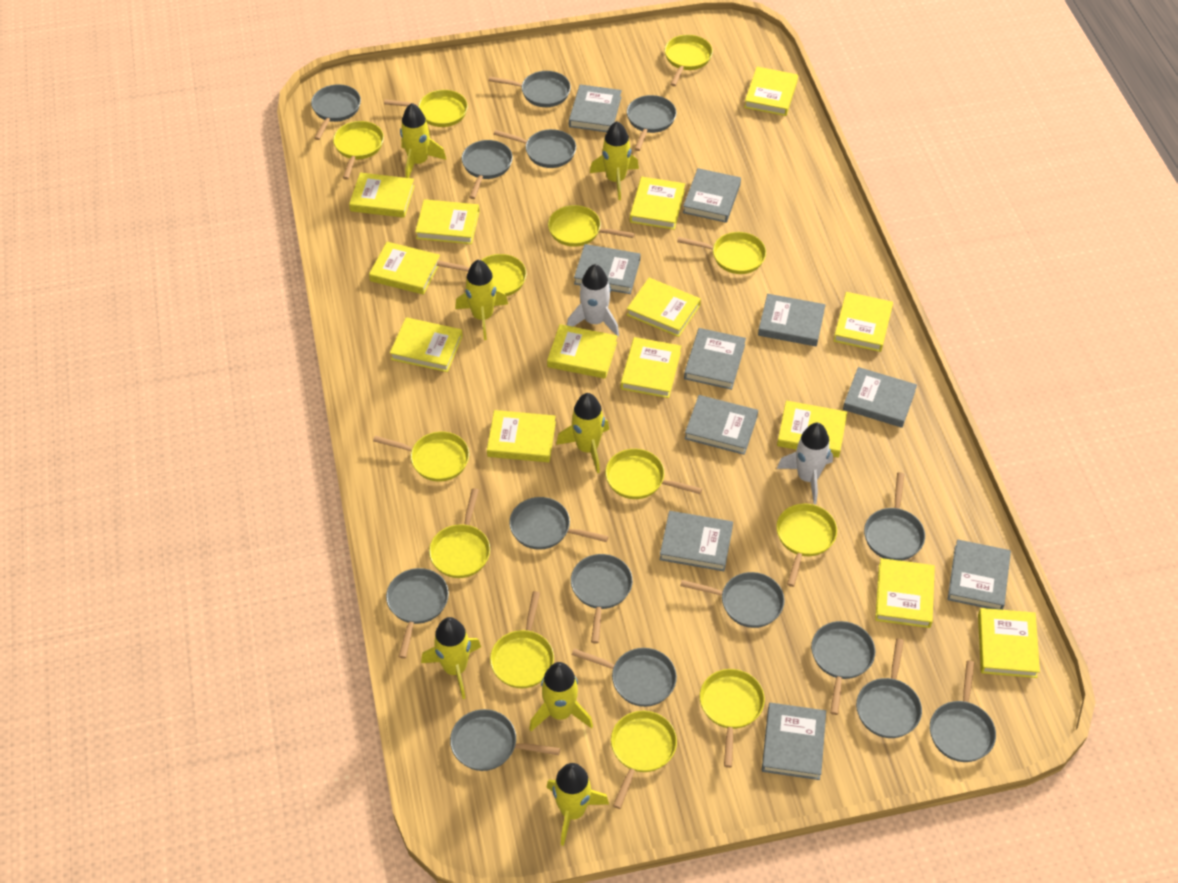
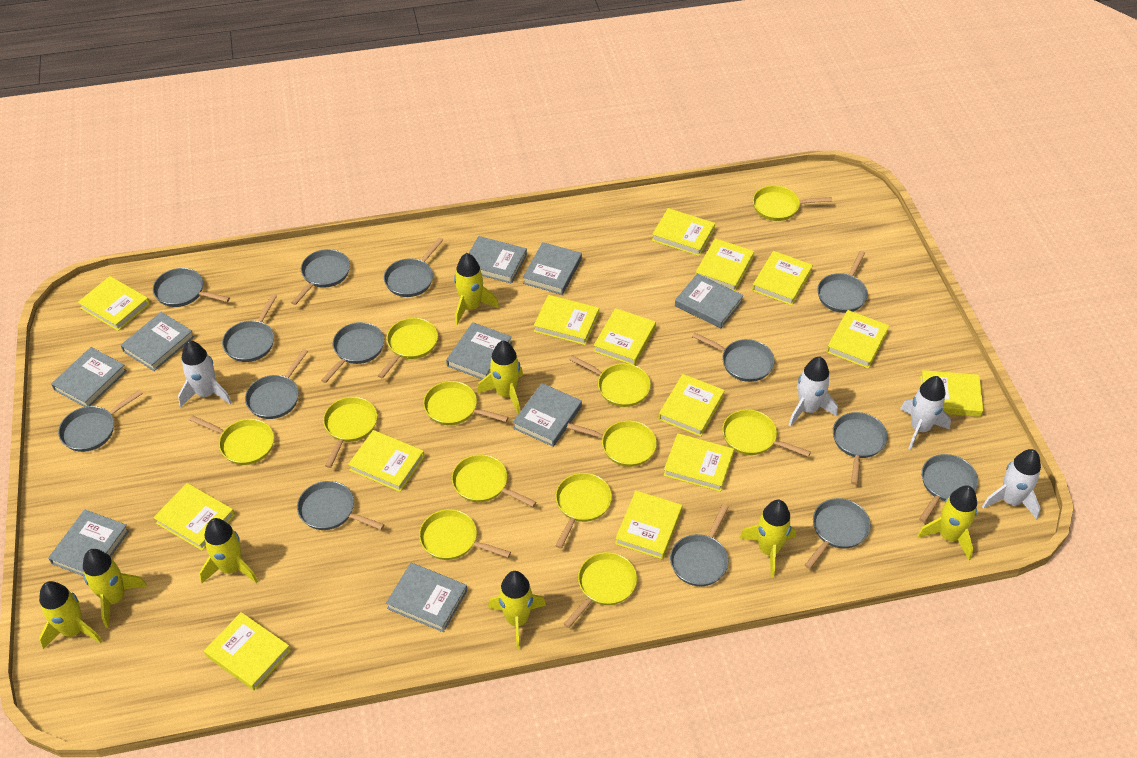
grey book: [569,84,622,132] [574,244,641,294] [660,511,733,571] [683,168,741,223] [684,328,746,390] [684,395,758,455] [758,294,825,346] [762,703,826,780] [843,367,917,428] [948,539,1011,610] = 10 -> [48,510,129,576] [51,347,127,407] [121,312,194,371] [386,563,467,632] [446,322,512,379] [469,236,527,284] [513,383,582,447] [523,242,582,295] [675,274,744,328] = 9
grey pan: [311,84,361,140] [386,568,449,659] [450,709,560,771] [462,140,513,199] [489,71,571,107] [494,129,576,168] [509,497,609,550] [571,554,633,644] [572,648,677,707] [627,95,676,151] [680,572,785,628] [811,621,875,715] [856,639,922,738] [864,472,925,561] [930,661,996,762] = 15 -> [58,390,143,452] [153,268,230,307] [222,294,277,362] [245,349,308,419] [291,249,350,305] [297,481,385,530] [321,322,384,383] [384,237,443,297] [670,504,729,586] [692,332,775,382] [805,498,871,569] [817,251,868,313] [833,412,888,485] [919,454,978,523] = 14
white rocket: [567,264,619,337] [777,423,833,504] = 2 -> [178,341,232,407] [789,357,838,427] [900,376,951,450] [982,449,1041,519] = 4
yellow pan: [333,121,384,180] [373,432,469,481] [384,90,468,127] [429,488,490,578] [437,254,527,296] [490,591,554,688] [548,205,635,247] [605,449,702,499] [611,711,677,809] [665,35,713,86] [677,232,766,274] [700,669,765,768] [776,504,837,587] = 13 -> [190,416,274,465] [323,397,377,468] [378,318,438,379] [419,509,511,560] [423,381,508,425] [452,454,536,507] [555,473,612,549] [564,552,637,628] [567,420,657,467] [569,355,651,407] [722,409,811,457] [753,186,832,221] = 12
yellow rocket: [400,103,446,178] [421,617,481,699] [455,260,508,340] [529,662,593,731] [546,763,609,846] [556,393,609,473] [590,121,639,200] = 7 -> [39,581,102,649] [83,549,147,628] [199,518,258,583] [454,253,499,325] [477,341,523,414] [488,571,546,650] [740,500,795,578] [917,485,977,560] = 8

